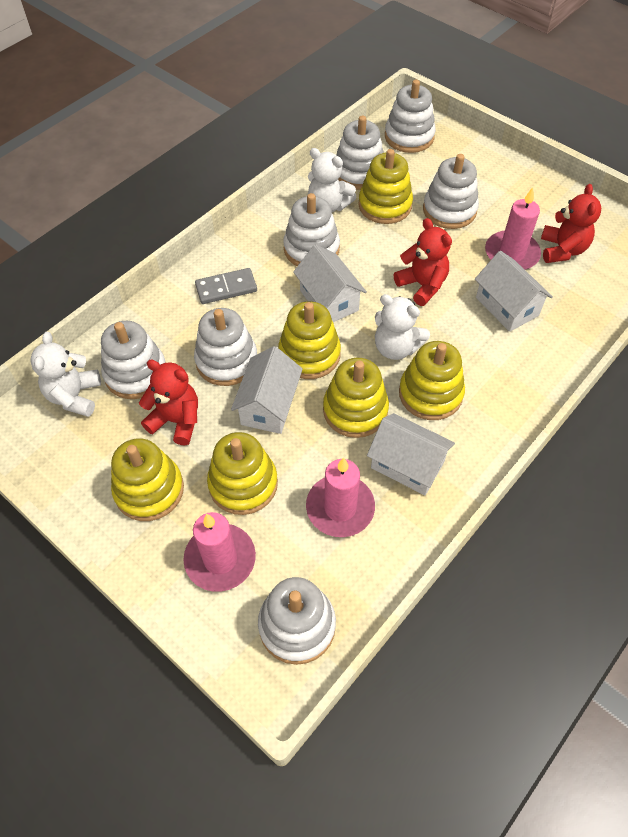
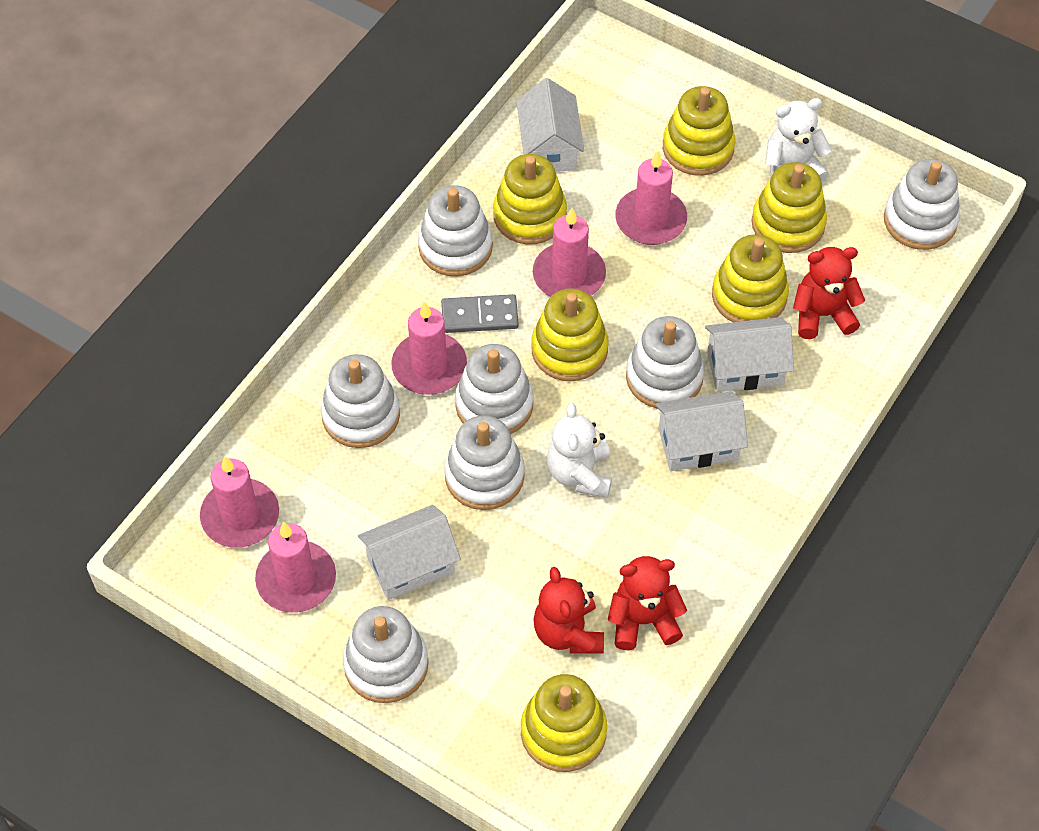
pink candle: [183,512,256,592] [306,457,375,537] [485,187,541,270] = 3 -> [200,456,279,548] [255,522,336,613] [391,302,467,395] [533,208,606,297] [615,150,687,245] = 5
white teddy bear: [30,332,101,417] [308,148,357,212] [375,294,430,360] = 3 -> [547,403,612,498] [765,98,832,183] = 2

